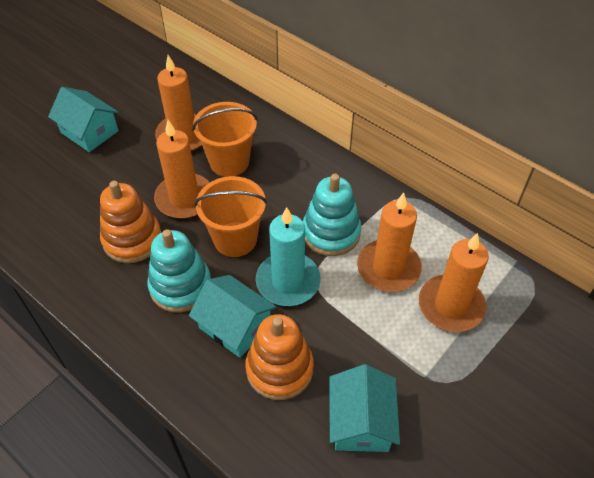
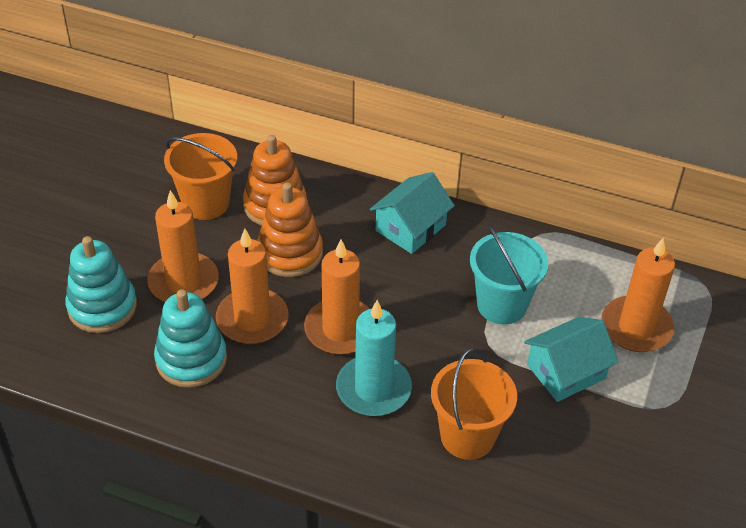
turquoise bucket: none = 0 -> [470,225,548,325] = 1
turquoise house: [48,87,119,152] [189,275,276,358] [330,364,400,452] = 3 -> [370,172,455,254] [524,317,618,402] = 2

